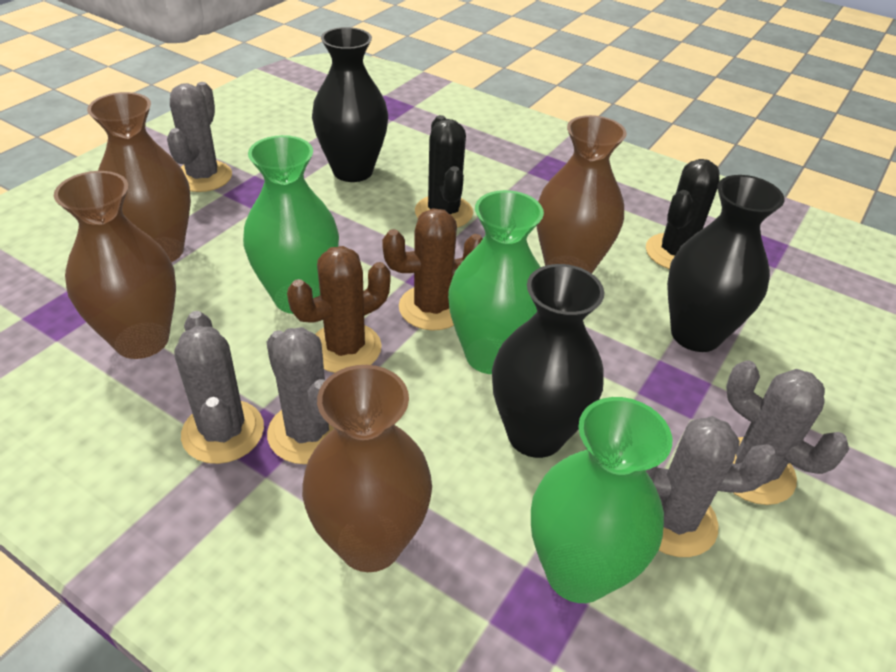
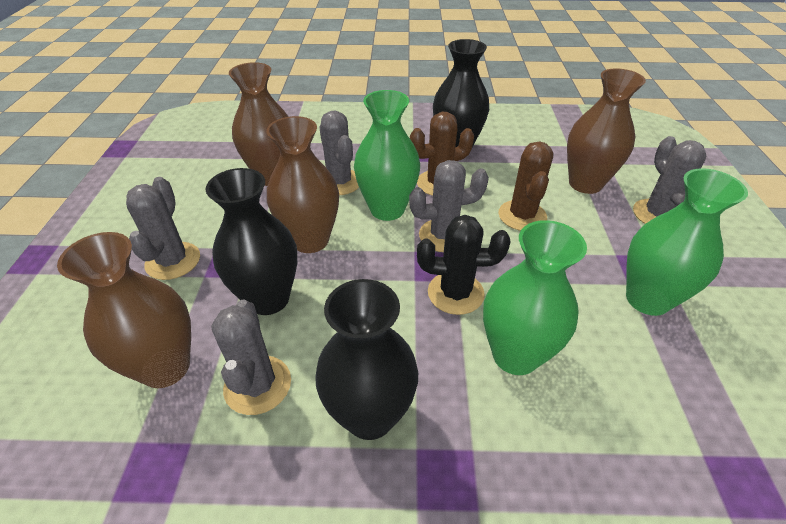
black cactus: [415,115,473,228] [646,159,720,269] = 2 -> [417,215,511,315] = 1

